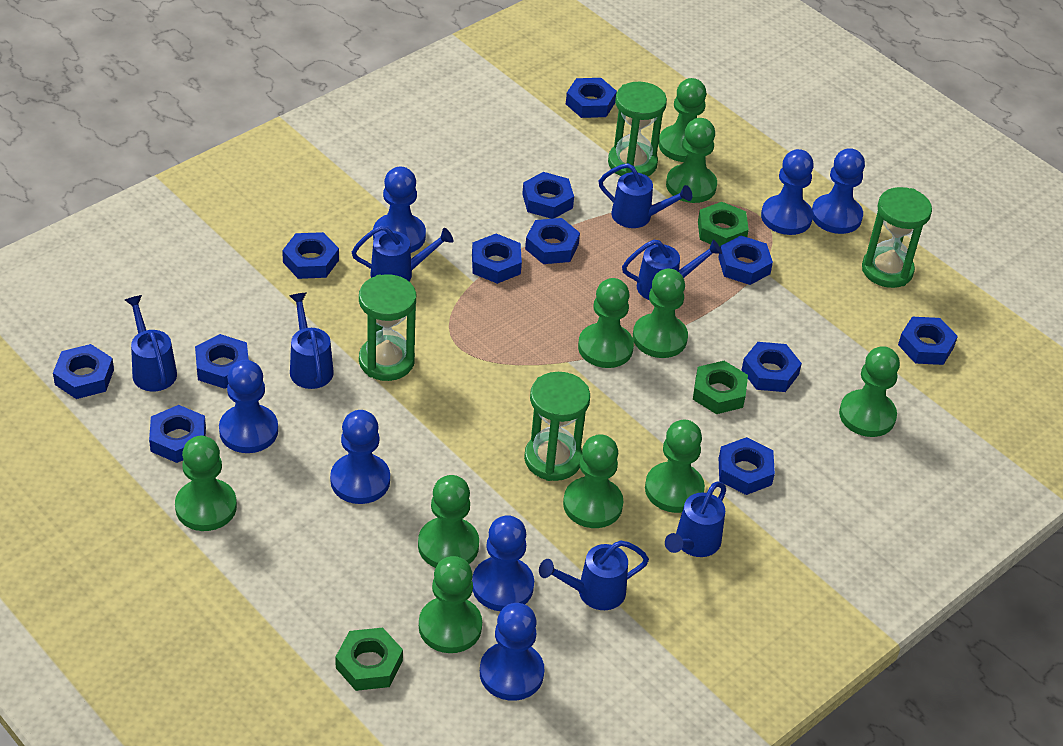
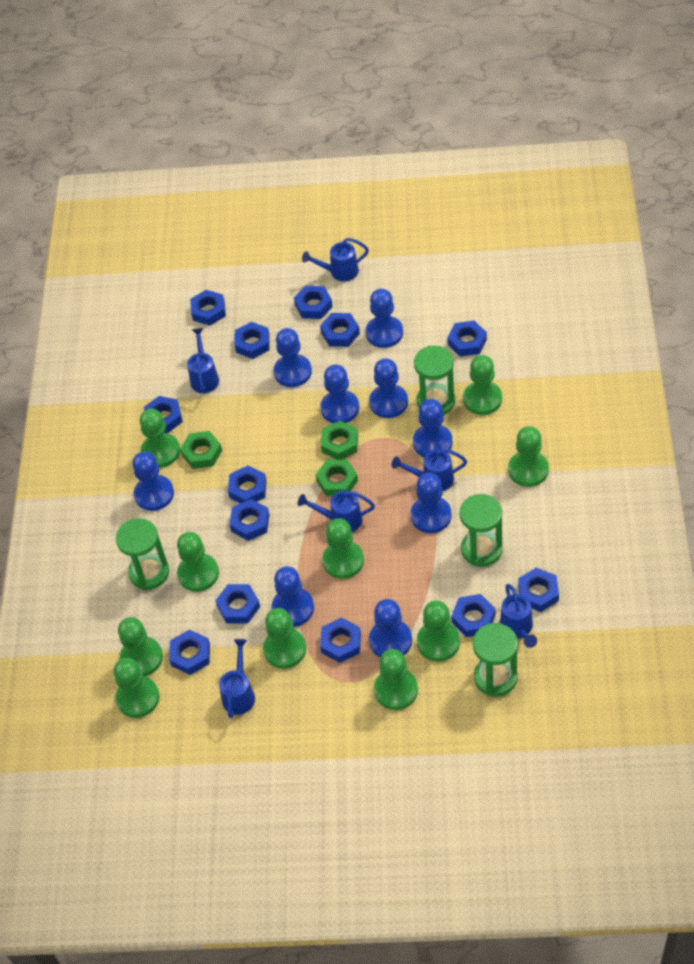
blue nut: [53,344,114,399] [149,405,206,463] [195,334,249,389] [282,232,339,279] [472,234,522,284] [522,172,574,219] [525,218,580,264] [566,78,617,118] [718,236,773,285] [719,437,775,495] [742,342,802,392] [898,317,958,365] = 12 -> [144,396,183,433] [169,630,210,675] [190,290,226,326] [215,584,260,624] [228,466,267,503] [229,499,269,541] [234,322,270,359] [294,286,333,319] [320,313,360,347] [320,617,361,663] [447,321,487,357] [451,594,495,637] [518,568,559,612] = 13
blue pawn: [219,360,278,453] [330,410,390,504] [373,167,426,253] [472,515,534,611] [480,603,544,701] [761,149,814,235] [812,148,865,234] = 7 -> [132,452,174,511] [272,566,314,627] [274,328,312,387] [320,365,359,423] [366,289,403,348] [369,358,408,418] [369,599,412,658] [411,473,452,533] [413,399,453,457] = 9
blue watering can: [125,295,177,391] [290,293,334,389] [352,226,453,281] [539,540,649,610] [599,163,692,228] [622,239,722,300] [665,482,726,557] = 7 -> [187,328,219,393] [219,639,255,718] [298,490,375,532] [302,238,369,281] [392,448,467,491] [500,584,537,648] = 6

